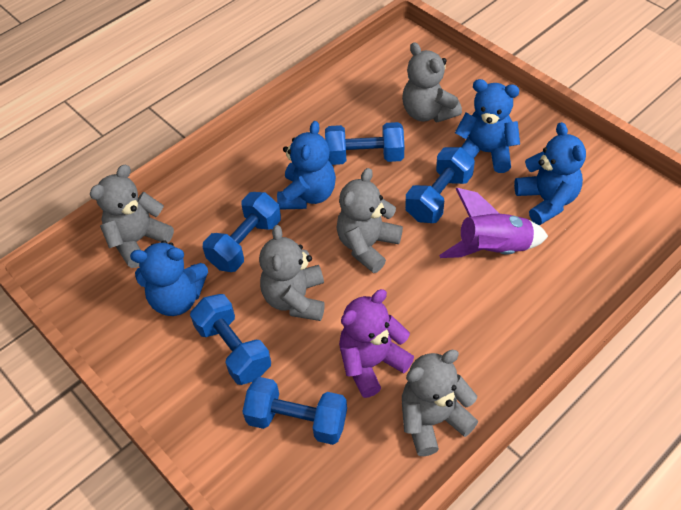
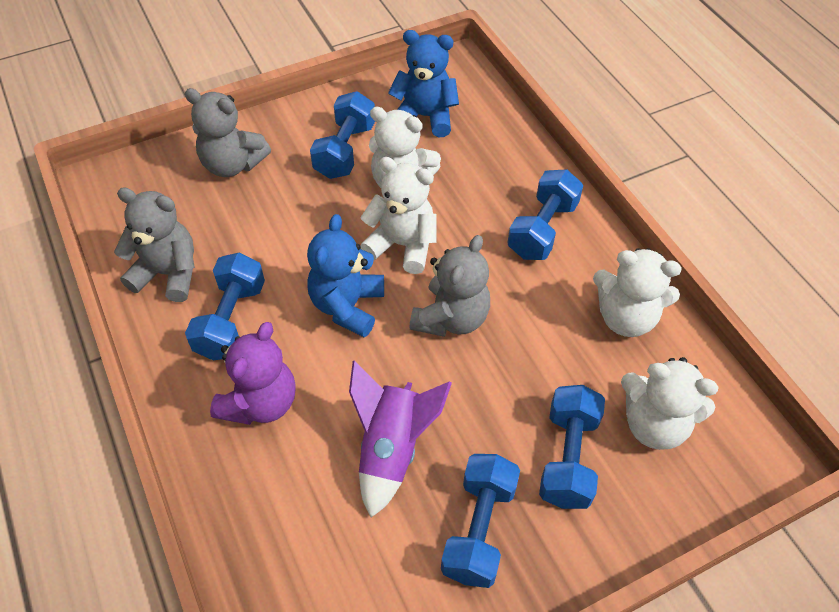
blue teddy bear: [130,240,208,316] [277,121,336,210] [455,79,520,173] [514,122,586,225] = 4 -> [307,214,384,337] [388,30,459,137] = 2
grey teddy bear: [90,165,174,268] [259,225,325,321] [337,168,403,273] [402,42,462,122] [402,350,478,456] = 5 -> [114,188,195,302] [185,88,271,177] [409,235,490,337] = 3
white teddy bear: none = 0 -> [360,157,436,274] [369,107,441,188] [593,248,682,337] [621,357,719,450] = 4

